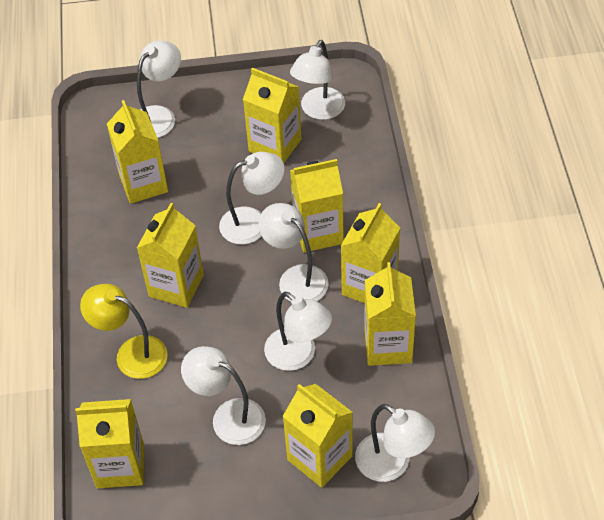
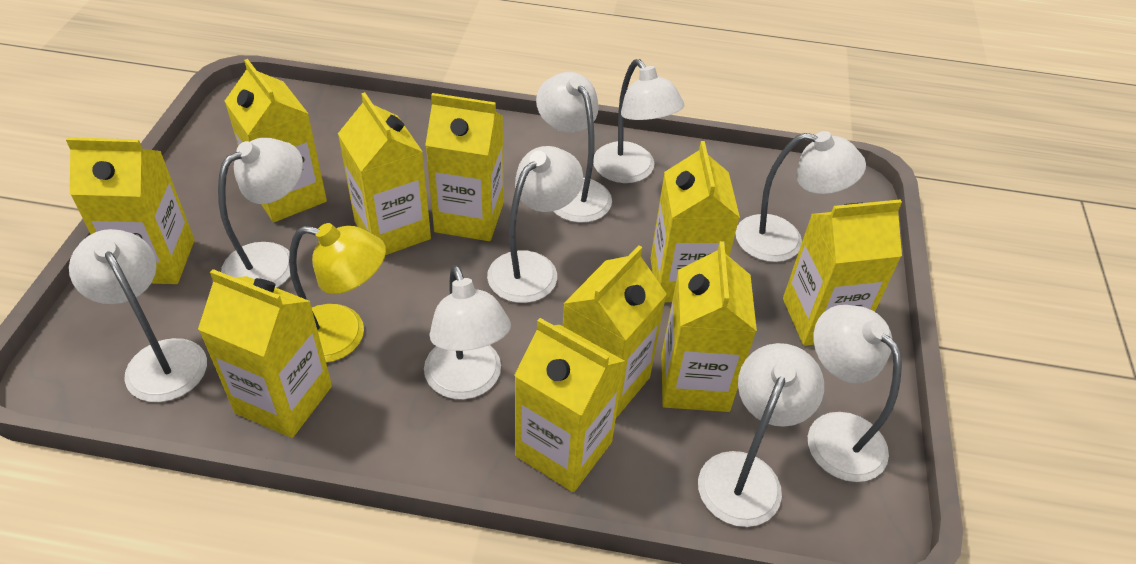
white lamp: [137,41,181,138] [181,346,266,445] [219,152,285,244] [258,203,329,302] [264,292,332,371] [290,40,345,120] [355,404,435,482] = 7 -> [69,229,207,402] [218,138,303,288] [424,265,511,400] [487,146,583,303] [536,72,612,223] [593,59,685,183] [698,343,824,527] [736,131,866,262] [808,305,902,482] = 9
yellow carton: [75,399,144,488] [107,100,168,204] [137,203,204,308] [243,68,302,163] [282,384,353,488] [290,159,344,253] [341,203,400,303] [364,262,416,366] = 8 -> [66,137,194,284] [198,269,332,438] [225,59,327,222] [338,92,431,255] [425,93,504,241] [514,318,625,492] [563,245,667,418] [651,141,740,302] [661,241,757,412] [783,200,902,346] = 10

